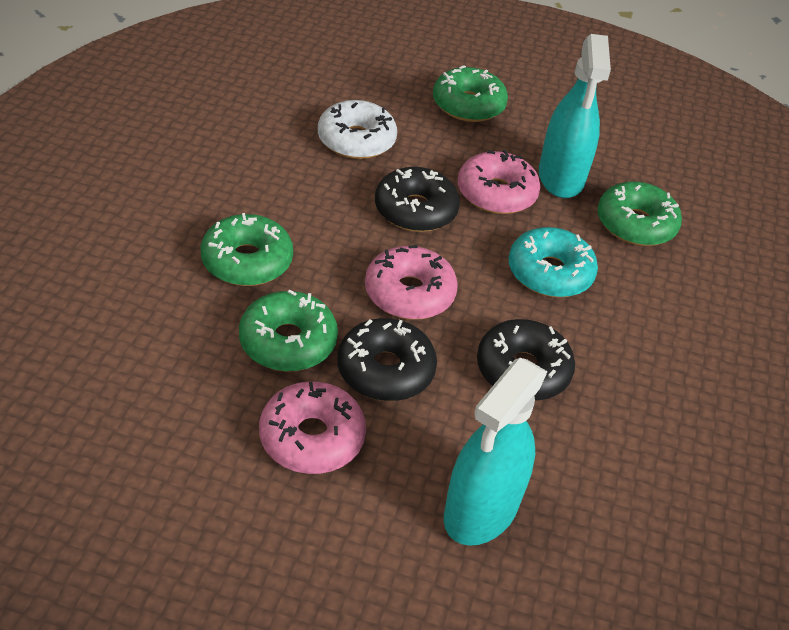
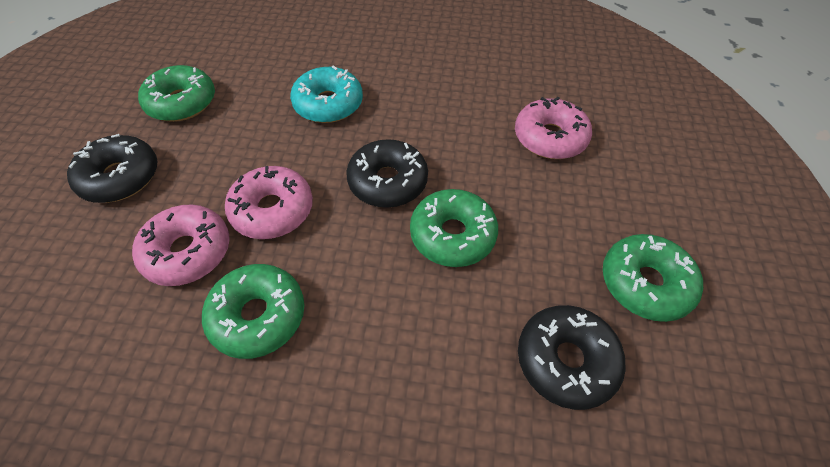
turquoise spray bottle: [444,358,548,546] [539,34,611,198] = 2 -> none = 0
white donut: [318,100,397,159] = 1 -> none = 0

